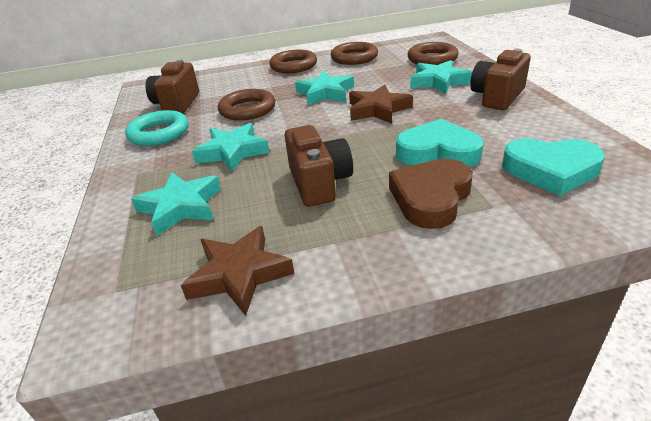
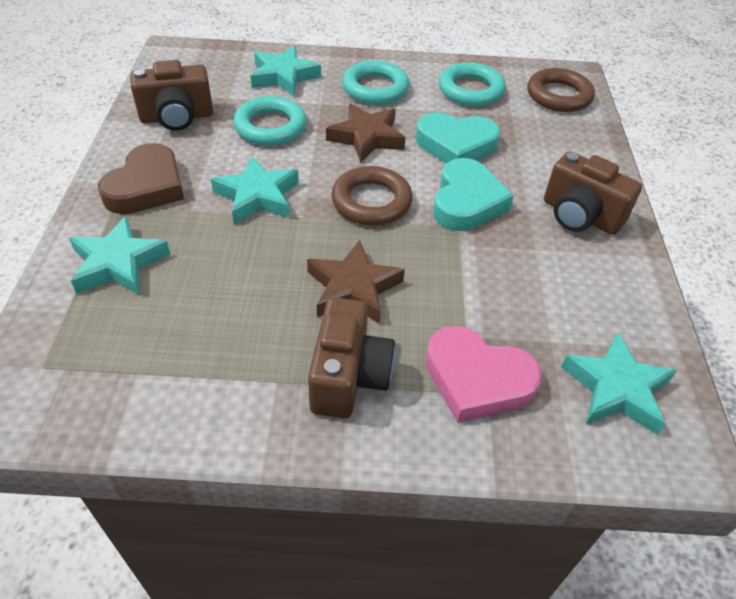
brown ring: [218,89,275,121] [269,50,317,73] [331,42,378,65] [408,42,459,65] = 4 -> [331,166,413,225] [527,68,595,112] = 2
pink heart: none = 0 -> [425,326,542,423] = 1
turquoise ring: [125,110,188,146] = 1 -> [233,96,307,146] [342,60,409,105] [439,62,506,106] = 3

